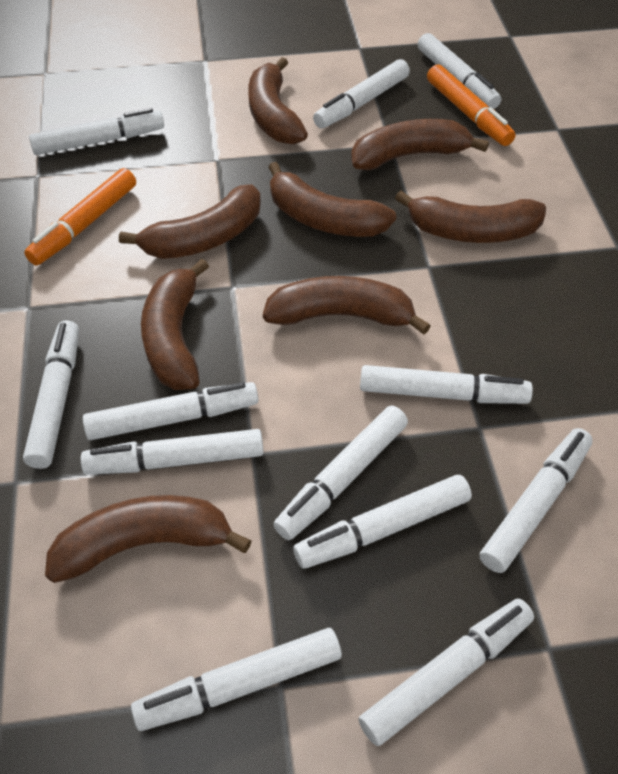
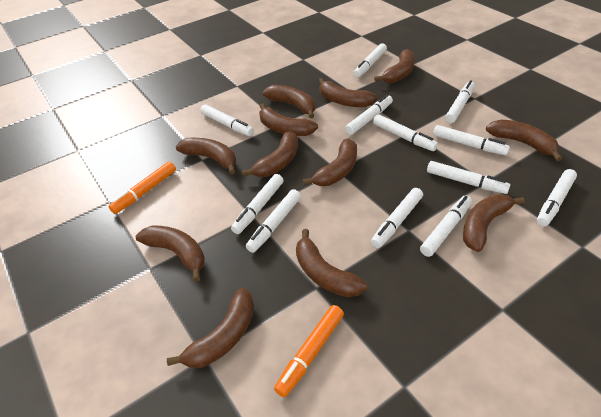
brown banana: [45,495,252,583] [119,184,261,259] [141,259,209,390] [248,57,308,145] [263,276,431,335] [268,162,396,237] [351,119,489,170] [395,191,546,243] = 8 -> [136,225,205,282] [167,288,254,368] [176,138,236,175] [242,131,298,177] [259,103,318,136] [263,85,315,119] [296,229,367,297] [302,139,357,186] [319,78,378,107] [374,49,415,83] [463,194,525,252] [486,120,562,161] = 12

